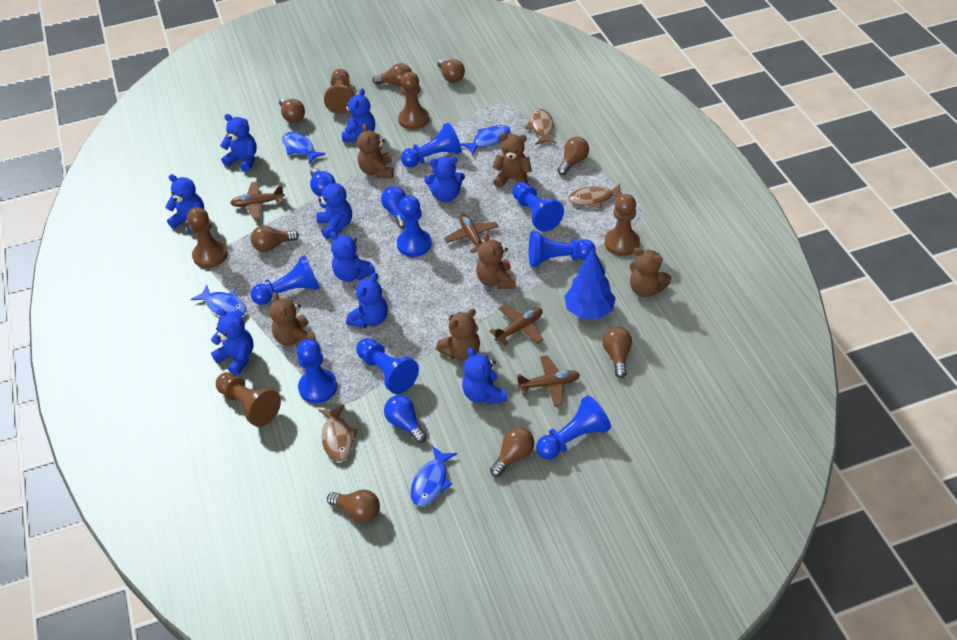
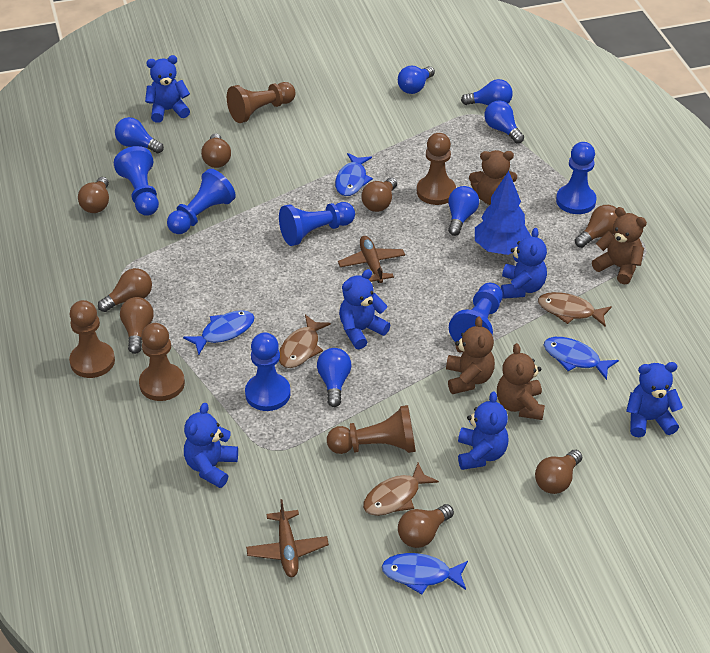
blue light bulb: [310,168,336,196] [381,186,406,228] [384,395,427,443] = 3 -> [115,117,164,153] [317,348,351,407] [398,66,435,94] [448,186,479,236] [461,79,513,105] [484,100,524,144] = 6
blue pawn: [251,255,320,305] [297,339,337,403] [356,338,419,394] [397,195,432,257] [401,123,462,167] [512,182,564,232] [529,231,595,267] [536,395,611,459] = 8 -> [114,146,159,216] [167,169,236,234] [245,332,291,411] [279,202,355,246] [449,283,503,342] [556,142,597,214] = 6
blue teddy bear: [165,174,204,234] [211,308,254,376] [220,114,257,172] [316,176,352,239] [330,232,375,282] [342,88,375,142] [346,273,388,328] [424,156,465,202] [462,347,507,405] = 9 -> [145,55,190,123] [184,403,238,488] [339,269,390,349] [458,391,509,470] [501,228,547,299] [626,362,683,437] = 6
brown plane: [230,181,285,219] [444,214,499,253] [490,305,543,346] [517,355,580,407] = 4 -> [246,499,329,577] [338,236,405,283] = 2
brown teddy bear: [269,292,316,347] [357,124,394,178] [436,309,480,361] [476,233,516,289] [492,133,532,188] [630,247,671,297] = 6 -> [446,317,495,394] [469,150,517,205] [497,343,545,420] [592,207,647,285] = 4

